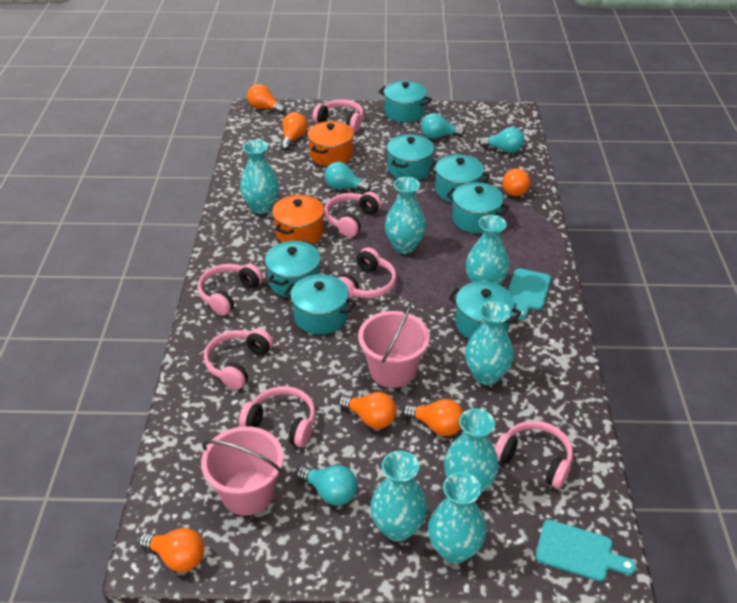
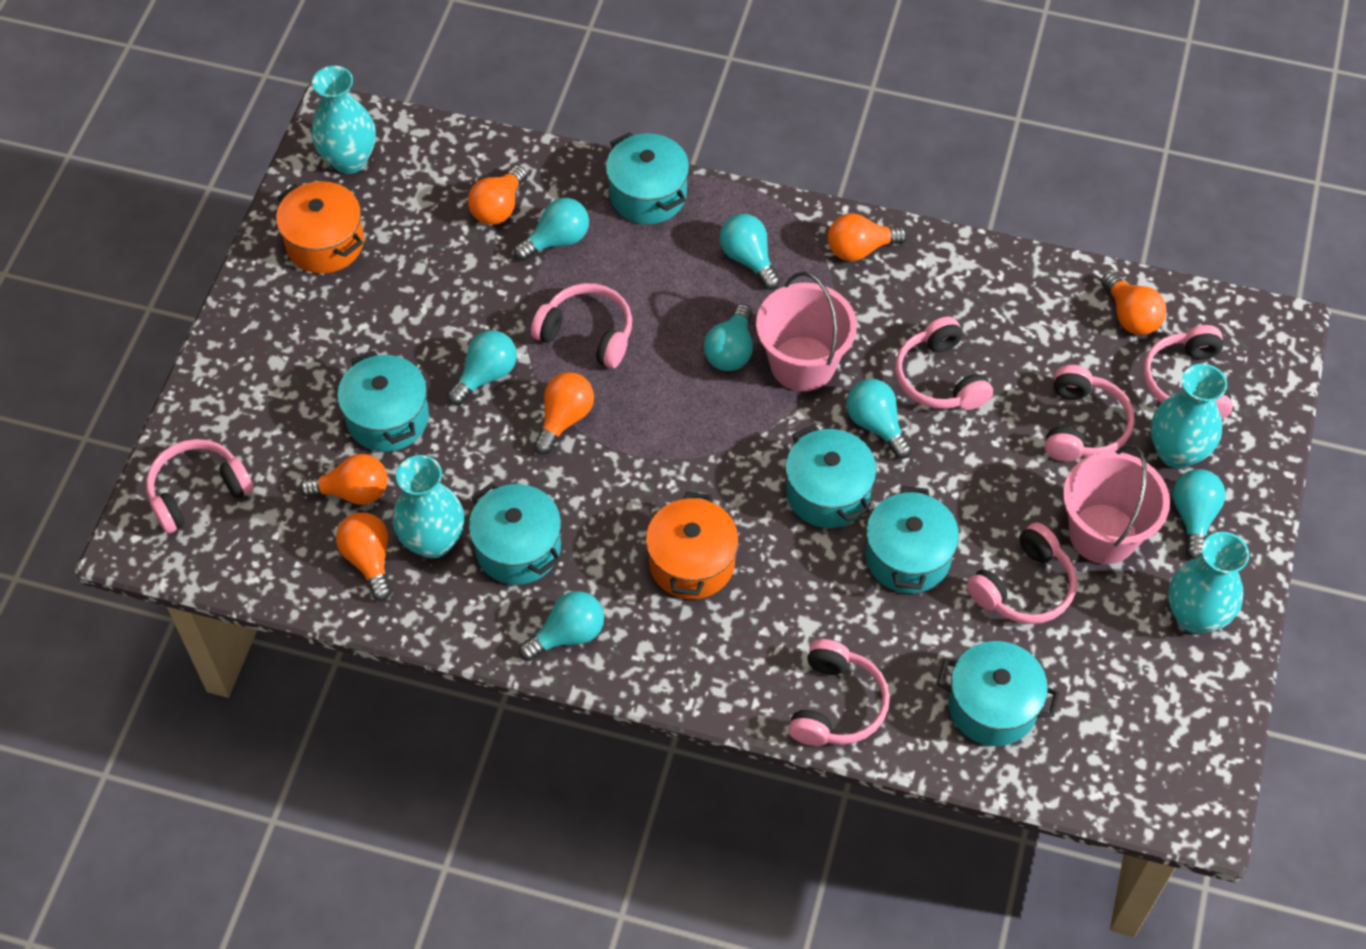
turquoise cutting board: [508,268,551,320] [535,520,636,581] = 2 -> none = 0
turquoise light bulb: [297,465,357,506] [325,162,371,192] [421,113,465,139] [479,127,524,153] = 4 -> [447,330,517,405] [514,198,589,261] [519,591,604,661] [704,304,753,371] [720,214,780,290] [846,379,912,459] [1173,469,1225,559] = 7
turquoise pot: [265,241,320,297] [284,274,356,335] [379,81,432,123] [387,134,434,180] [429,154,490,202] [446,182,510,233] [448,281,521,339] = 7 -> [337,351,429,452] [469,483,561,585] [606,132,689,224] [785,425,877,528] [865,486,959,593] [937,641,1060,746] = 6
turquoise vase: [240,140,279,214] [370,451,427,542] [385,177,426,254] [428,472,486,564] [444,408,499,493] [465,301,514,385] [466,215,509,285] = 7 -> [312,66,376,174] [393,455,464,558] [1151,364,1227,468] [1168,532,1249,634] = 4

